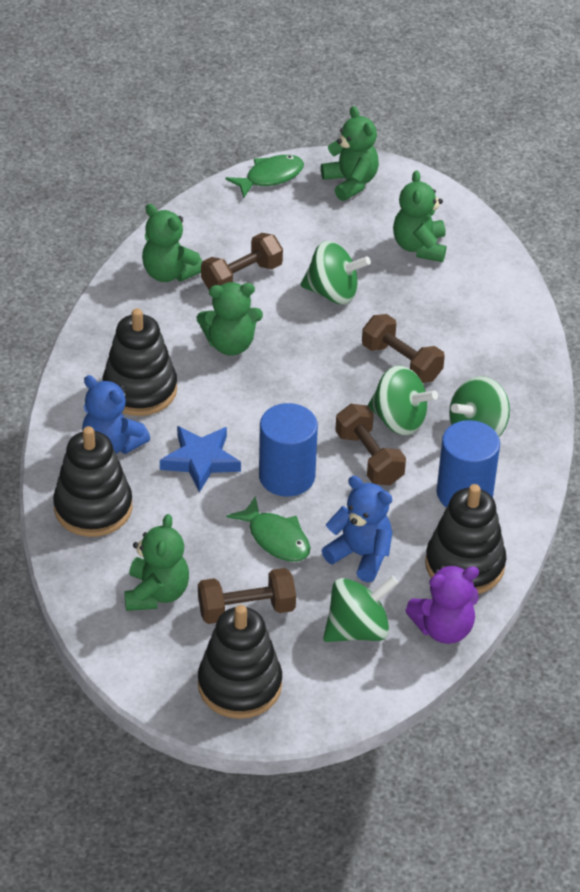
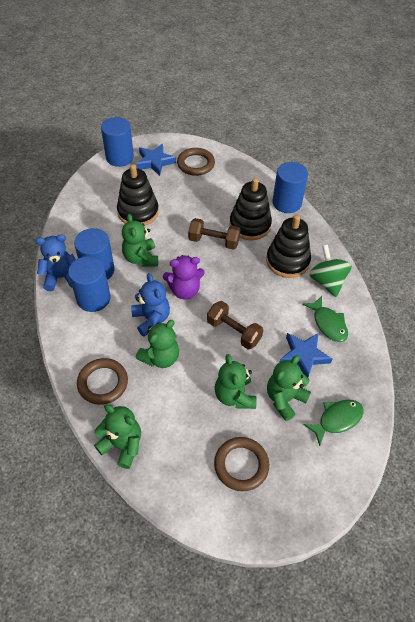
black stacking toy: [53,426,132,537] [102,308,177,416] [198,605,282,719] [425,484,506,594] = 4 -> [117,164,159,226] [230,178,272,240] [266,215,311,278] = 3
blue cylinder: [259,403,318,497] [437,420,500,508] = 2 -> [68,256,110,312] [74,228,115,280] [101,117,134,167] [272,162,308,213] = 4
blue star: [160,426,241,492] = 1 -> [136,144,176,176] [280,333,332,377] = 2
brown dumbbell: [198,568,296,624] [201,233,283,290] [335,404,406,485] [362,314,445,383] = 4 -> [188,218,241,250] [207,301,263,350] = 2
brown ring: none = 0 -> [77,358,128,405] [177,148,215,176] [214,437,269,491] = 3
green spinning top: [301,241,371,304] [323,576,398,642] [368,365,438,435] [449,376,510,437] = 4 -> [309,245,352,297] = 1

